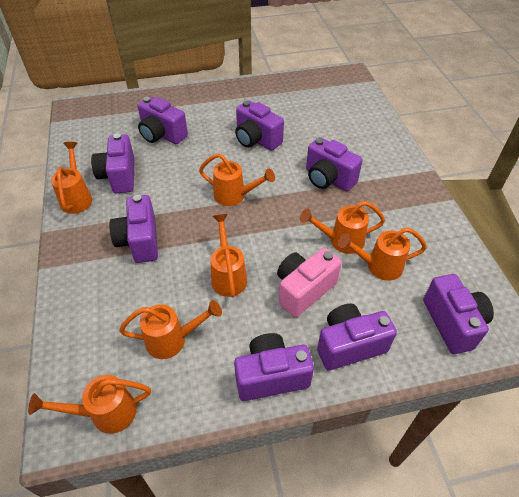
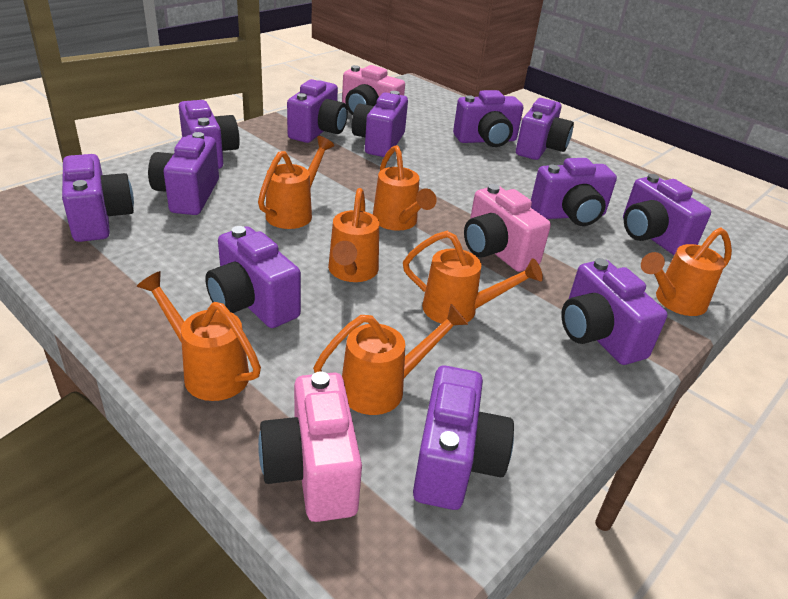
pink camera: [277,248,342,317] = 1 -> [258,372,362,522] [342,65,405,115] [464,184,551,272] = 3
purple camera: [91,133,135,194] [109,195,158,263] [137,96,188,144] [234,333,314,401] [235,100,284,151] [306,137,363,191] [317,304,397,371] [423,274,494,354] = 8 -> [62,154,134,242] [148,132,219,215] [179,100,240,169] [205,226,301,328] [287,79,348,143] [352,91,408,157] [413,366,514,510] [453,90,523,147] [516,98,574,160] [531,158,617,226] [561,258,667,365] [623,174,711,255] = 12

